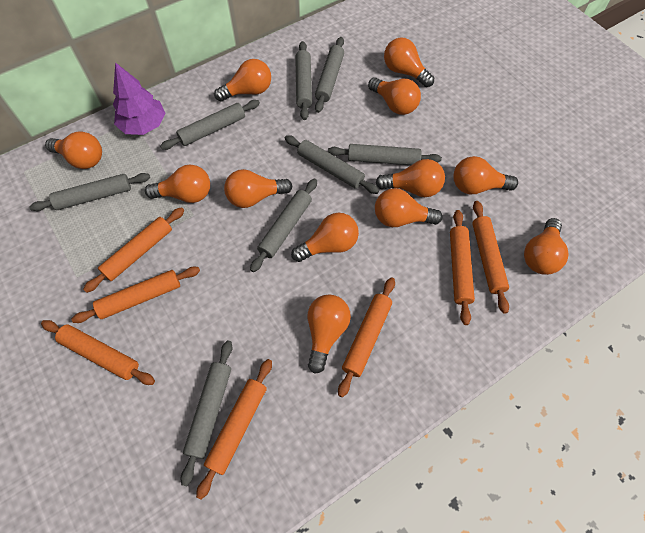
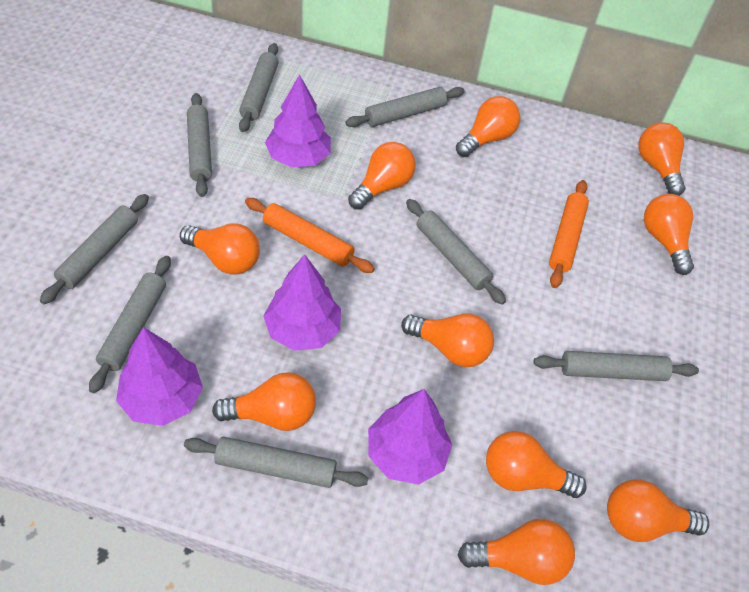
orange light bulb: [45,132,102,169] [145,164,210,203] [214,59,271,102] [224,169,292,208] [291,213,359,262] [308,294,351,374] [368,77,421,115] [375,188,443,227] [376,159,445,197] [384,38,434,87] [453,156,518,194] [524,218,569,275] = 12 -> [180,223,260,275] [212,372,316,431] [348,142,416,210] [401,313,494,367] [456,96,520,157] [458,519,575,585] [486,431,587,498] [607,479,709,542] [638,122,686,196] [644,194,694,275] = 10
orange rolling pin: [41,320,155,385] [72,267,200,323] [83,207,184,293] [196,359,272,500] [338,277,395,397] [450,210,475,325] [472,201,509,314] = 7 -> [245,198,375,273] [549,180,589,288] = 2
purple tree: [113,62,165,135] = 1 -> [116,327,203,426] [263,254,341,351] [265,74,331,167] [368,389,452,485] = 4

